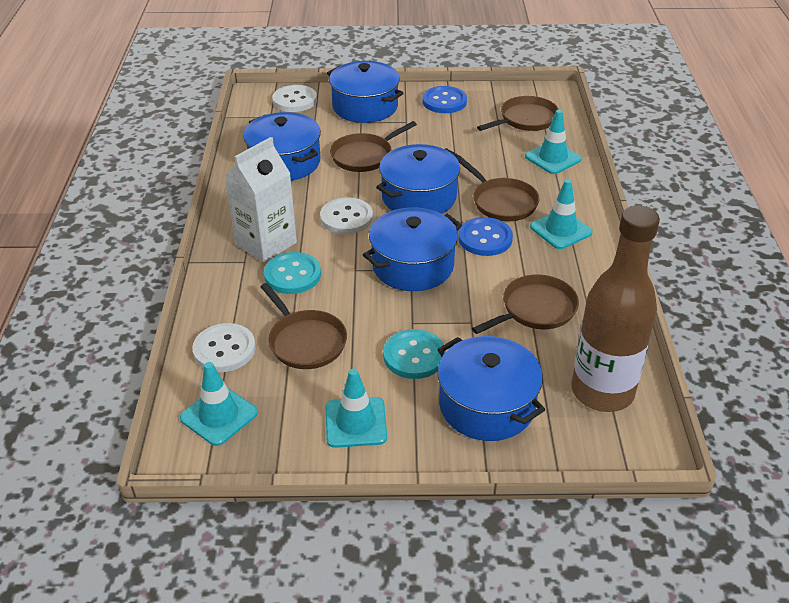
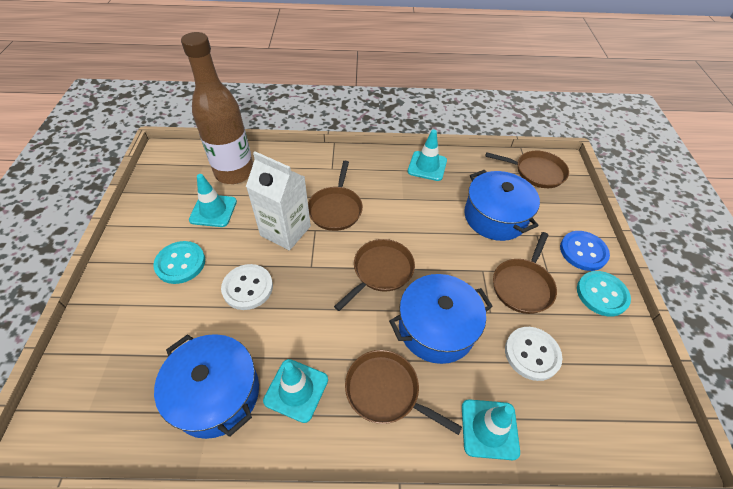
blue button: [422,86,467,113] [458,217,513,256] = 2 -> [560,231,610,271] = 1
blue pot: [243,112,321,181] [327,61,404,123] [363,207,462,291] [376,144,461,214] [438,336,545,441] = 5 -> [154,334,259,439] [389,274,493,364] [464,170,540,241] = 3
white button: [192,323,256,372] [272,85,317,112] [320,197,373,234] = 3 -> [221,264,273,310] [505,327,562,381] = 2

